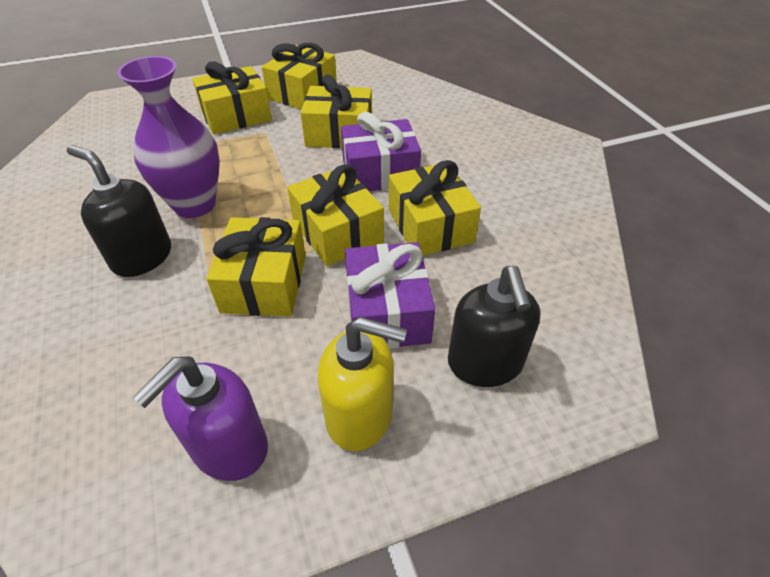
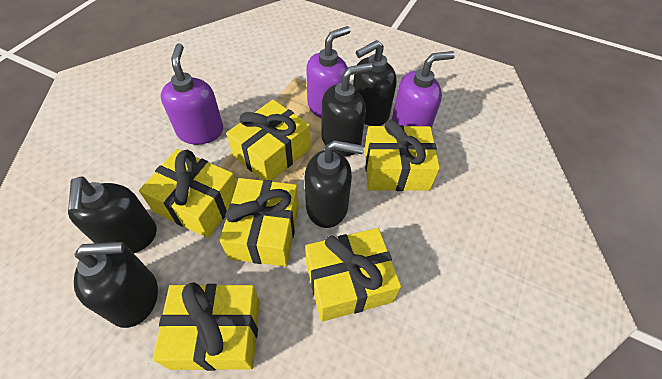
black soap dispenser: [67,145,171,277] [448,266,541,387] = 2 -> [68,177,157,253] [74,242,158,328] [305,140,364,228] [321,63,373,156] [353,40,397,126] = 5
purple gift: [341,112,421,191] [345,242,435,349] = 2 -> none = 0
purple soap dispenser: [133,356,268,481] = 1 -> [161,43,223,144] [306,26,351,119] [392,51,455,129] = 3
purple vase: [117,56,220,218] = 1 -> none = 0
yellow soap dispenser: [318,317,407,451] = 1 -> none = 0

